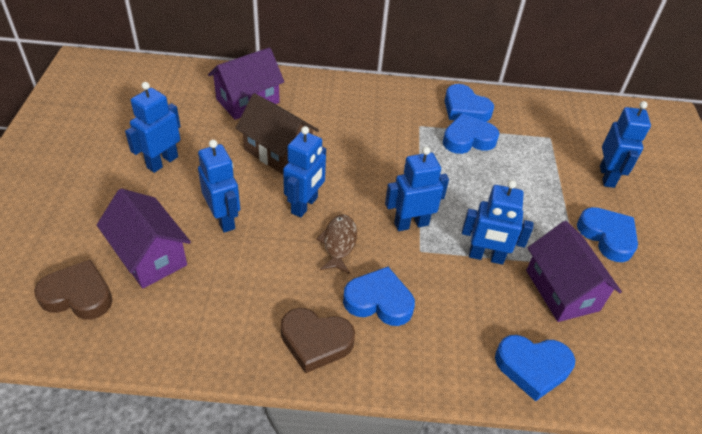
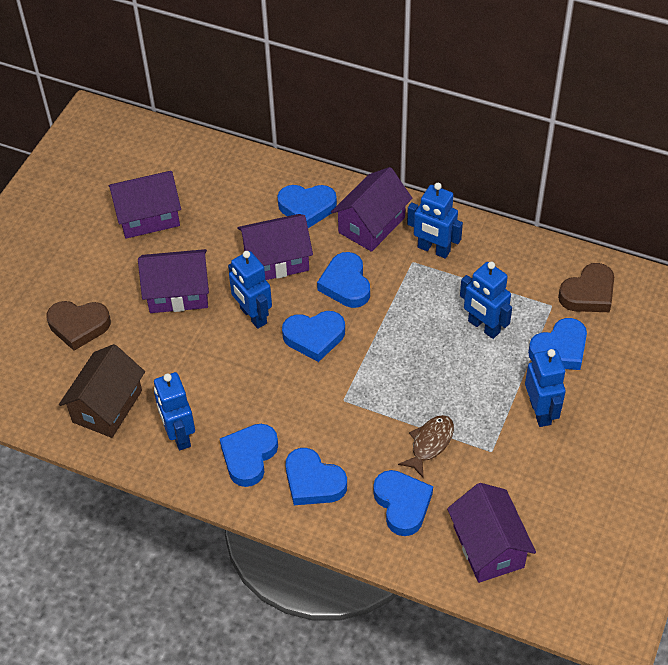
blue heart: [343,267,415,326] [443,113,499,154] [445,84,494,122] [495,335,575,401] [577,207,638,262] = 5 -> [220,424,278,487] [277,185,337,228] [282,311,345,362] [285,448,347,505] [317,252,370,308] [373,470,433,536] [528,318,587,370] = 7
blue robot: [125,82,181,173] [198,140,240,233] [283,126,326,218] [385,146,449,231] [462,180,533,265] [600,101,651,188] = 6 -> [154,372,195,451] [228,251,272,329] [407,183,463,259] [460,262,512,339] [525,349,566,427] = 5
purple house: [97,189,191,289] [208,47,284,120] [526,221,622,322] = 3 -> [109,171,181,239] [138,249,209,313] [237,214,313,280] [331,167,412,252] [447,483,536,583] = 5

